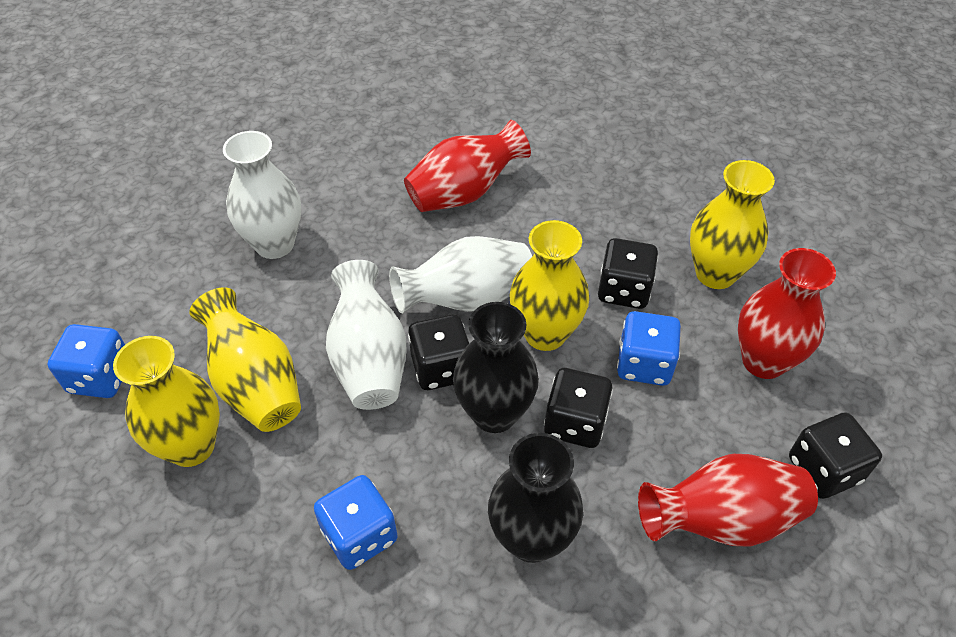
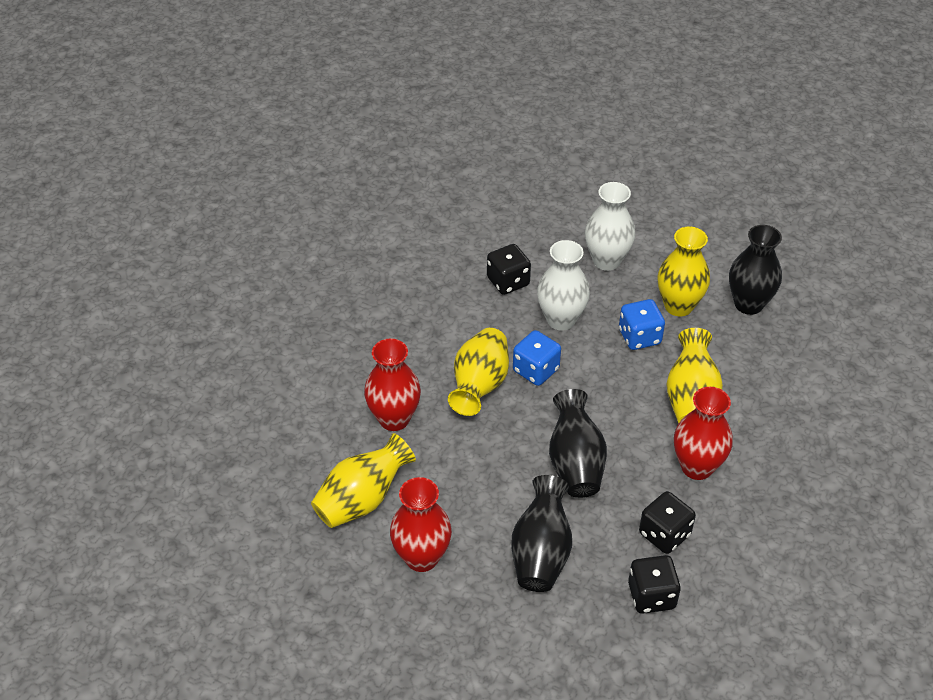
black dice: [408,314,469,390] [544,368,613,448] [598,238,658,309] [789,412,882,499] = 4 -> [487,244,531,295] [628,555,681,614] [639,491,696,554] = 3
black vase: [453,302,539,433] [488,433,583,563] = 2 -> [511,475,572,592] [549,389,607,498] [729,225,782,315] = 3
blue dice: [48,324,125,398] [314,475,398,570] [617,311,681,386] = 3 -> [513,330,561,386] [619,299,665,350] = 2
white vase: [223,131,301,259] [326,260,407,410] [389,236,532,314] = 3 -> [537,240,590,330] [585,182,635,271] = 2

